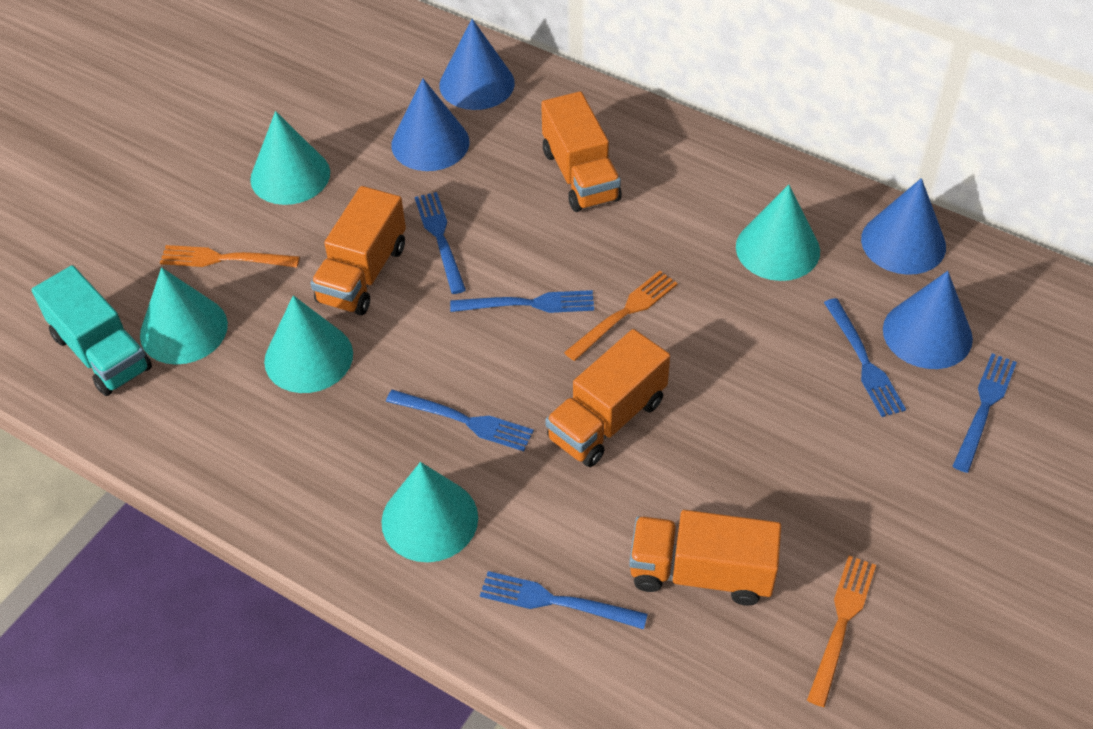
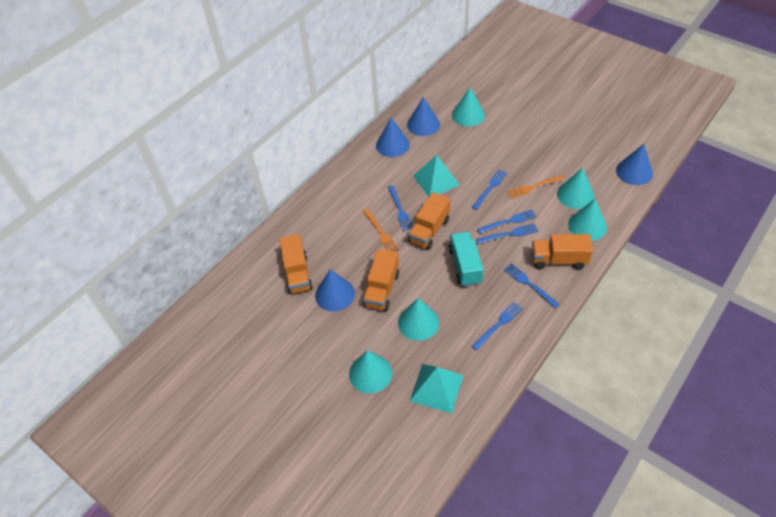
orange fork: [160,245,300,268] [564,271,678,361] [807,556,876,707] = 3 -> [363,208,399,252] [507,175,565,198] = 2
turquoise pyramid: none = 0 -> [410,364,463,413] [413,155,460,197] = 2

